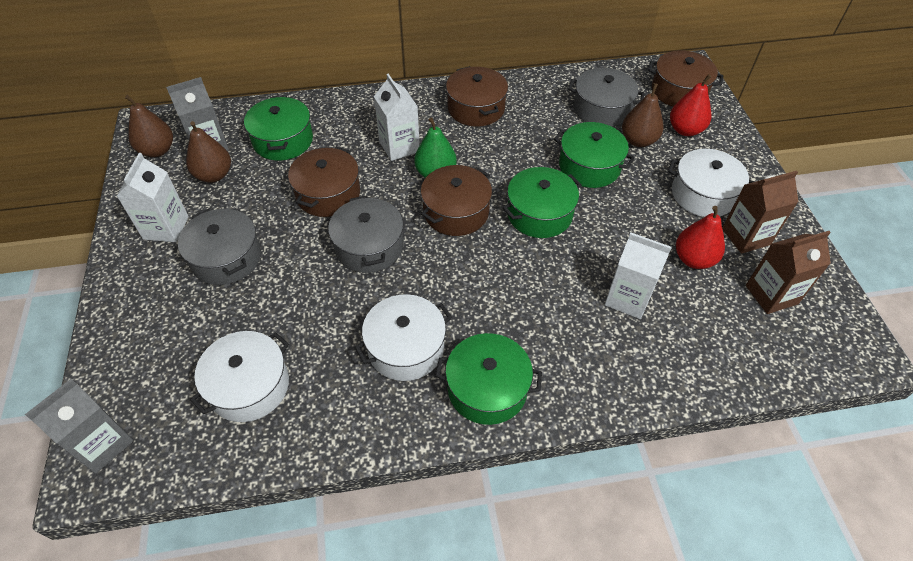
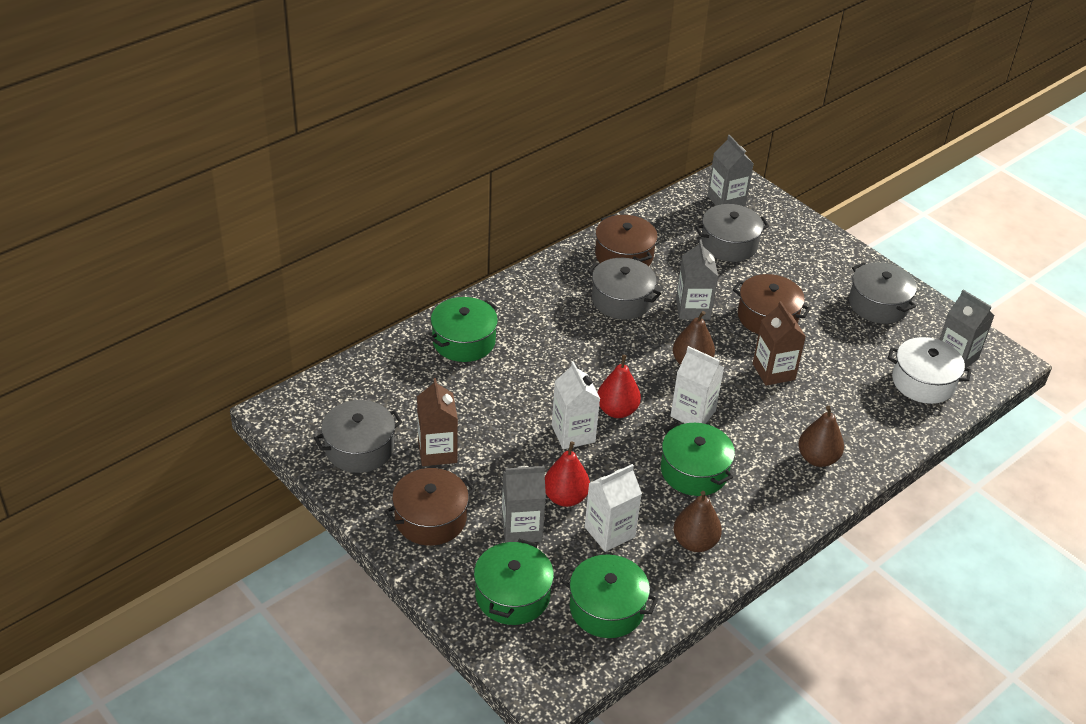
brown pot: [288,147,360,217] [421,165,492,236] [446,66,508,127] [648,50,723,107] = 4 -> [385,468,475,546] [595,214,658,266] [733,274,811,334] = 3
green pear: [414,117,457,178] = 1 -> none = 0
grey carton: [25,379,134,473] [166,77,229,151] = 2 -> [502,466,546,543] [676,239,718,320] [707,135,754,206] [939,289,994,368] = 4
grey pot: [178,209,261,285] [328,195,403,273] [568,68,645,127] = 3 -> [314,400,402,473] [587,258,661,319] [695,204,769,262] [849,262,917,324] = 4
white pot: [190,331,289,422] [355,294,452,381] [668,149,755,217] = 3 -> [888,337,972,404] = 1

